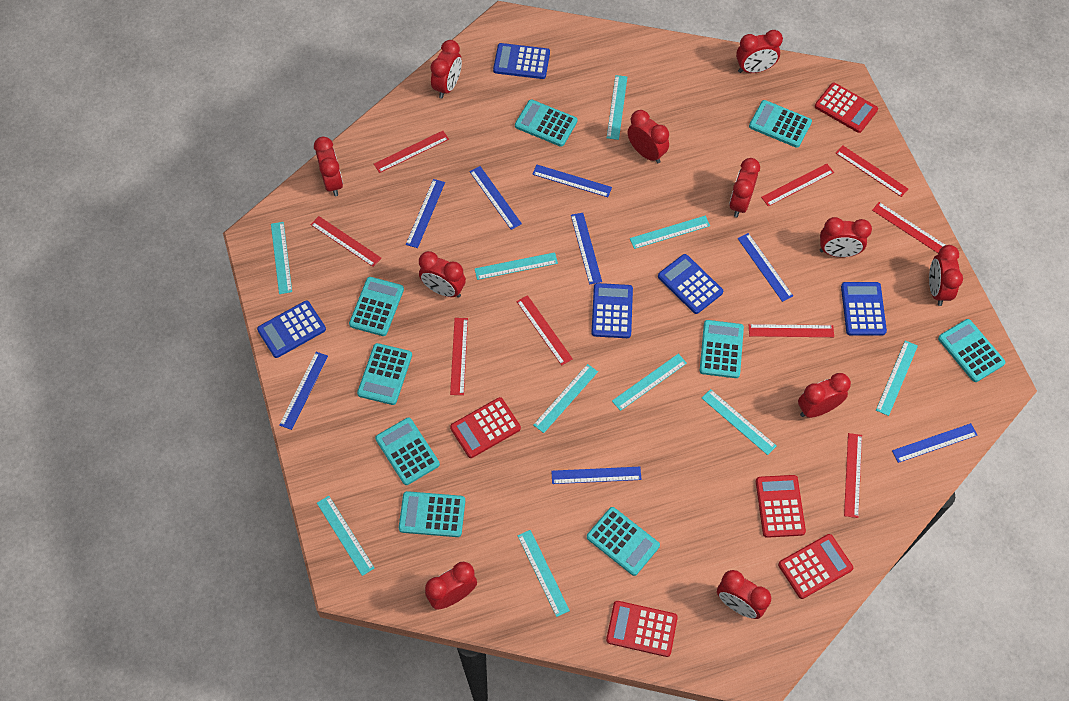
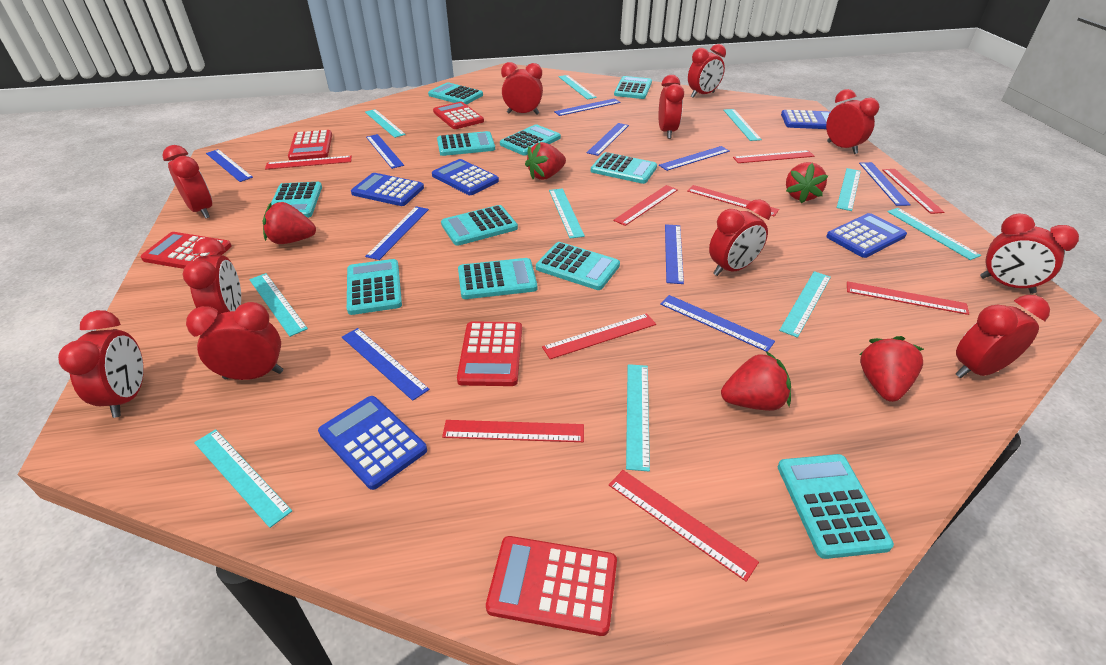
blue ruler: [279,352,328,430] [406,179,445,248] [470,166,522,230] [532,165,612,197] [551,467,642,484] [571,213,602,284] [737,233,793,302] [892,423,977,463] = 8 -> [206,149,253,182] [342,328,430,401] [365,206,429,260] [366,134,404,169] [554,98,620,116] [587,123,629,156] [659,146,730,171] [660,295,775,352] [665,224,684,284] [859,162,911,206] = 10
red strawberry: none = 0 -> [263,202,316,244] [525,142,566,180] [721,351,791,411] [786,162,828,204] [860,336,924,402] = 5
turquoise calculator: [349,277,404,336] [357,343,412,405] [375,417,440,485] [399,491,465,537] [515,99,577,147] [587,507,660,576] [700,320,744,378] [749,100,812,148] [938,319,1006,382] = 9 -> [271,182,322,218] [347,259,402,315] [428,82,483,105] [437,131,495,156] [441,205,518,246] [458,258,537,299] [500,124,561,156] [536,242,620,290] [591,152,657,184] [614,76,652,99] [778,454,894,559] = 11

